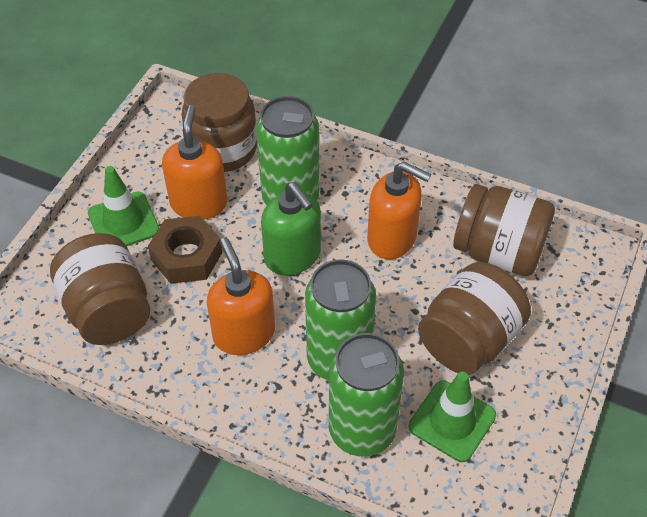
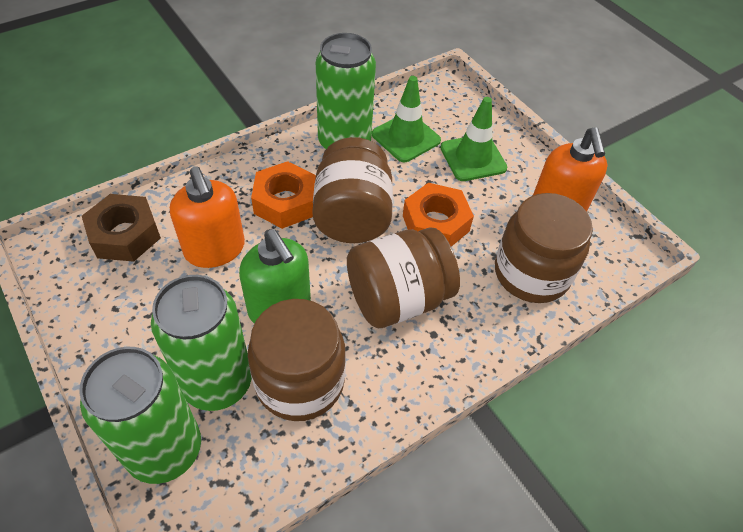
orange nut: none = 0 -> [251,161,316,229] [403,183,474,247] = 2
orange soap dispenser: [162,105,227,220] [207,238,275,355] [367,162,431,259] = 3 -> [170,166,245,268] [533,127,608,212] = 2

